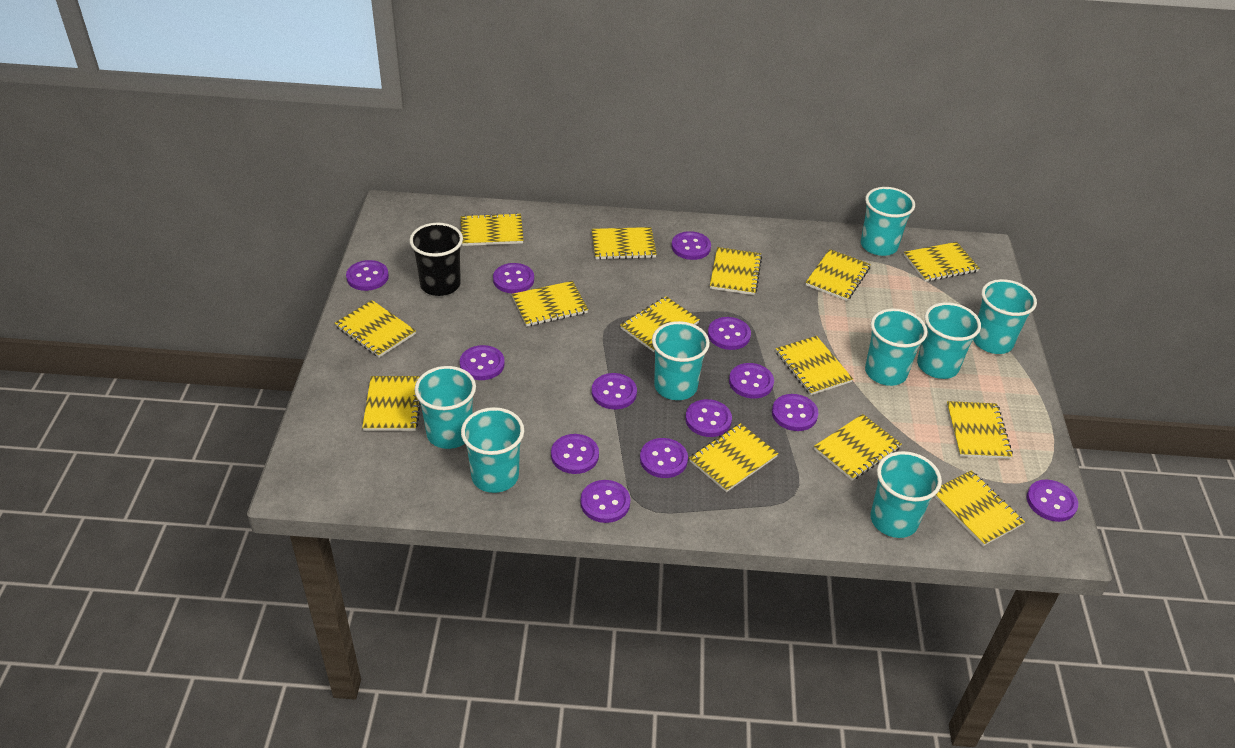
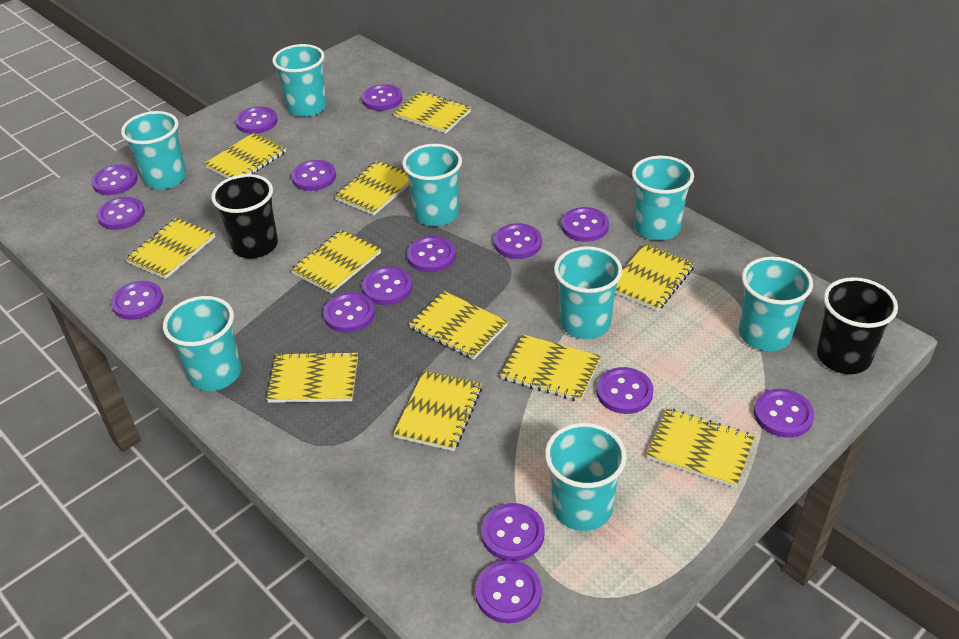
black cup: [409,223,463,296] = 1 -> [211,174,278,258] [817,277,898,374] = 2
purple button: [346,260,389,291] [460,345,505,380] [493,263,534,293] [551,434,599,474] [580,480,630,523] [592,373,637,409] [640,438,688,478] [672,231,711,260] [685,399,732,437] [708,317,751,350] [729,363,774,399] [772,394,818,431] [1027,480,1078,522] = 13 -> [91,164,138,195] [97,197,145,230] [111,281,163,320] [235,106,278,134] [291,160,336,191] [323,292,375,333] [362,84,402,111] [362,266,413,305] [407,236,456,272] [475,560,542,623] [481,503,545,561] [494,223,542,259] [561,207,609,242] [596,367,654,414] [754,389,814,438] = 15
yellow notebook: [335,300,416,358] [362,376,420,431] [461,213,524,246] [512,281,588,327] [592,227,657,260] [620,296,700,352] [689,423,779,492] [710,247,762,295] [776,336,853,395] [806,249,871,301] [814,414,902,481] [904,242,980,282] [934,470,1025,546] [946,401,1013,459] = 14 -> [125,218,215,279] [204,132,286,178] [266,351,358,403] [291,230,381,294] [334,161,409,215] [393,91,471,133] [393,371,482,451] [409,291,508,360] [500,334,601,402] [615,244,695,311] [646,408,755,488] = 11

